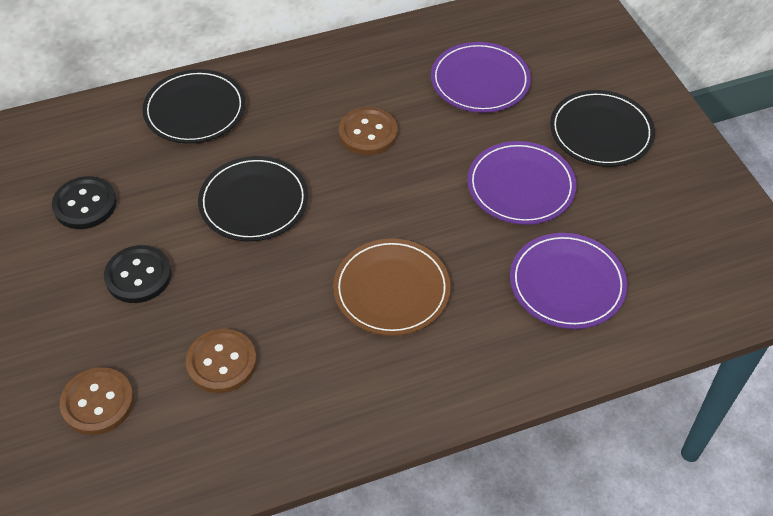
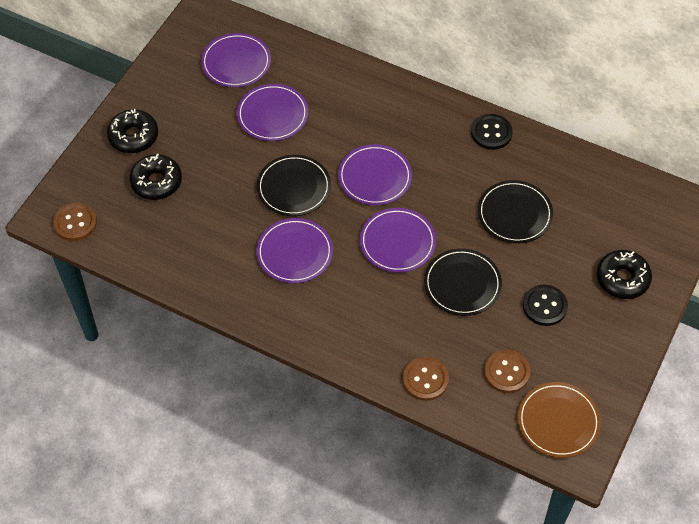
black donut: none = 0 -> [107,109,158,153] [129,154,182,200] [597,250,652,299] = 3
purple plate: [431,42,531,113] [467,141,576,225] [510,233,628,329] = 3 -> [201,33,271,87] [237,84,308,141] [256,218,333,283] [338,144,412,205] [360,208,436,273] = 5

